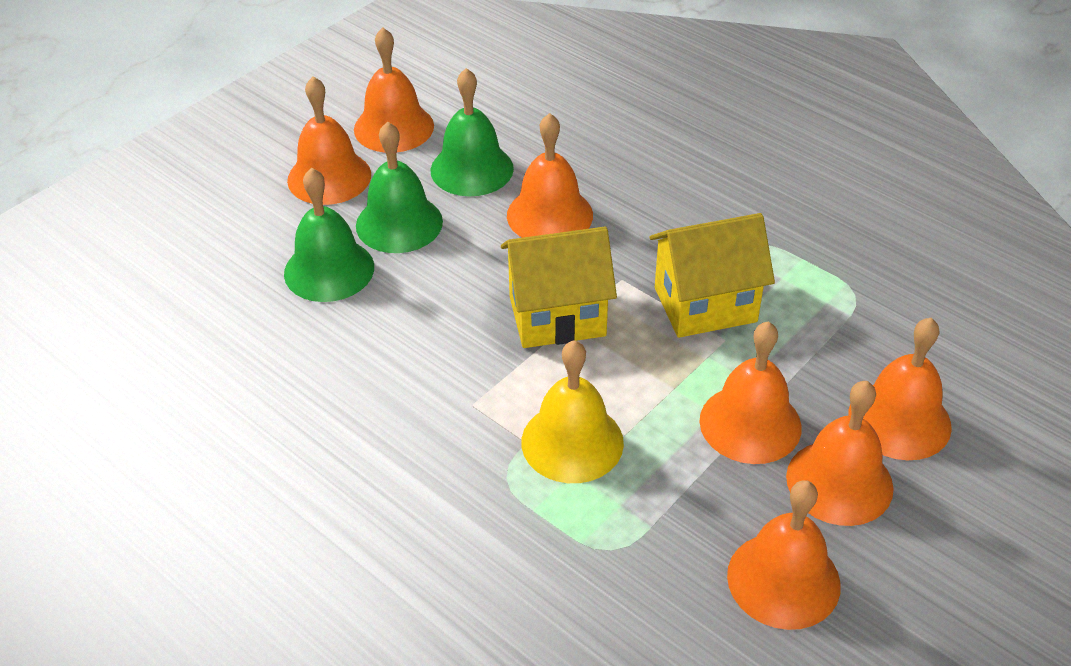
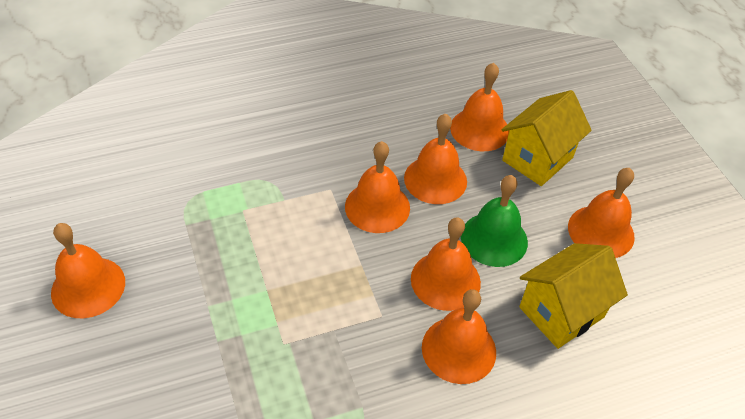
green bell: [284,168,374,302] [356,122,443,253] [431,68,514,196] = 3 -> [461,175,528,267] = 1
yellow bell: [521,340,624,483] = 1 -> none = 0

